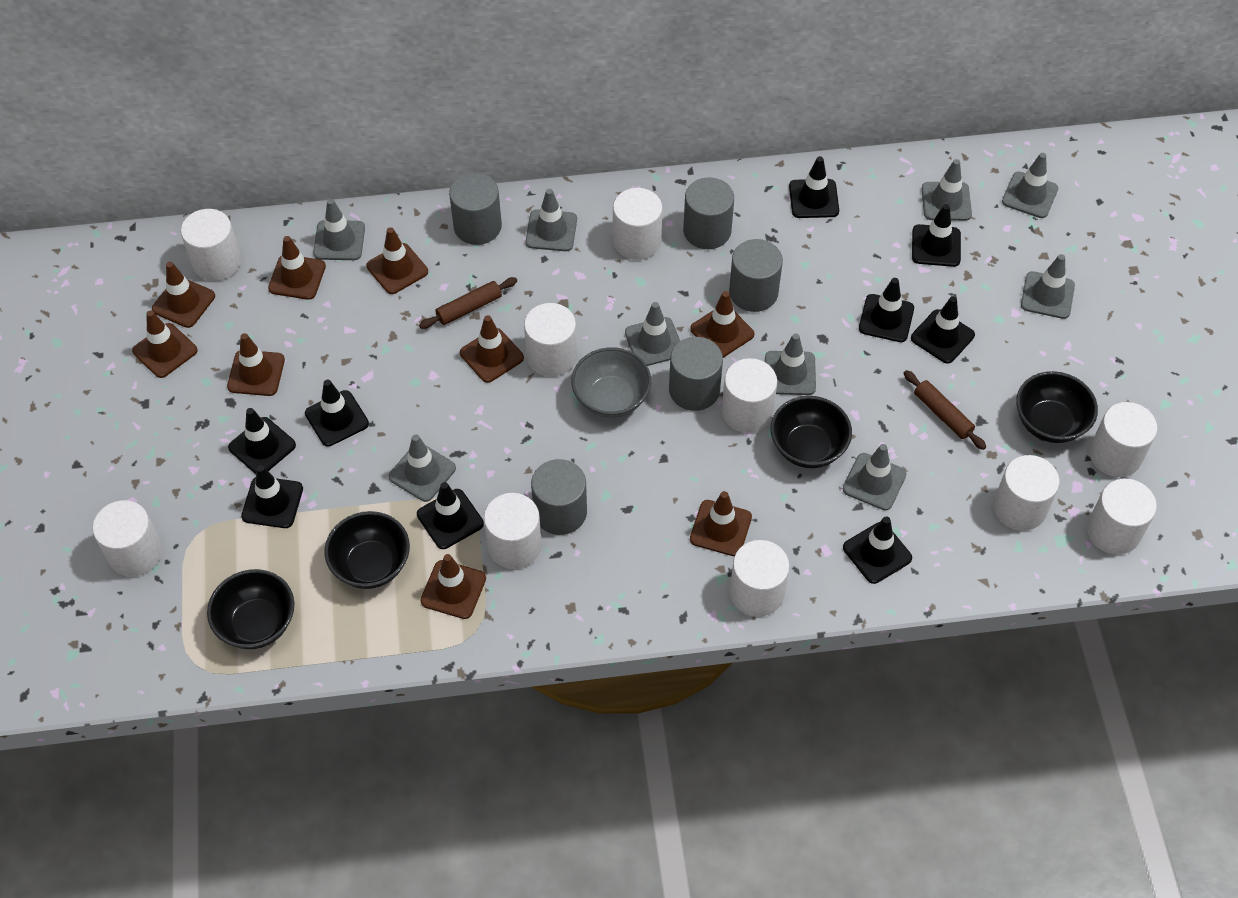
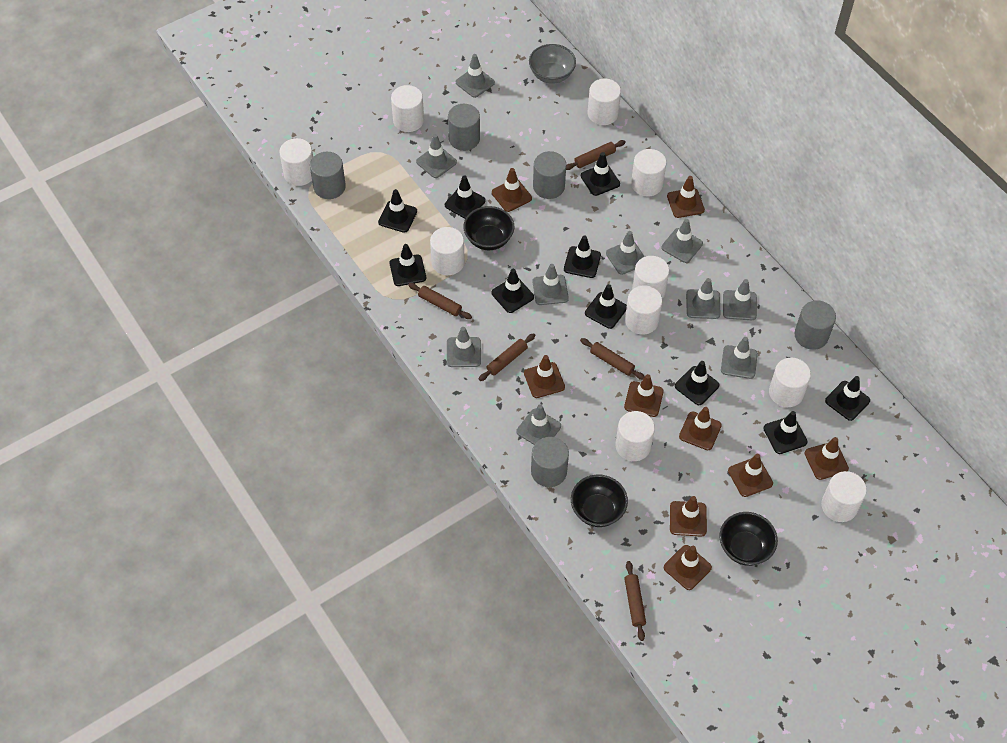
black bowl: [207,569,294,649] [325,511,410,589] [771,396,852,468] [1016,371,1098,443] = 4 -> [463,206,514,250] [571,475,628,527] [720,512,778,566] = 3
black traffic cone: [228,408,296,474] [241,465,303,528] [305,379,369,447] [417,482,484,549] [789,156,839,218] [843,517,912,584] [859,278,914,342] [911,296,975,364] [912,204,961,267] = 9 -> [378,189,417,233] [390,244,426,286] [445,175,485,219] [491,269,534,313] [564,235,601,278] [581,152,620,196] [585,284,627,329] [675,361,720,405] [763,411,808,454] [825,376,870,421] = 10
brown rolling pin: [419,277,517,329] [904,370,986,450] = 2 -> [408,283,472,319] [479,333,535,381] [566,140,626,170] [580,338,645,380] [624,561,646,641] = 5
grey traffic cone: [313,199,365,260] [389,434,456,502] [526,189,577,251] [625,302,680,366] [765,333,816,395] [843,444,907,510] [922,159,972,221] [1002,153,1058,218] [1021,254,1075,319] = 9 -> [416,134,457,178] [447,327,481,367] [456,54,495,98] [516,404,561,445] [532,264,569,305] [606,231,645,275] [661,219,703,263] [686,278,721,319] [721,337,758,379] [723,279,757,320] = 10

